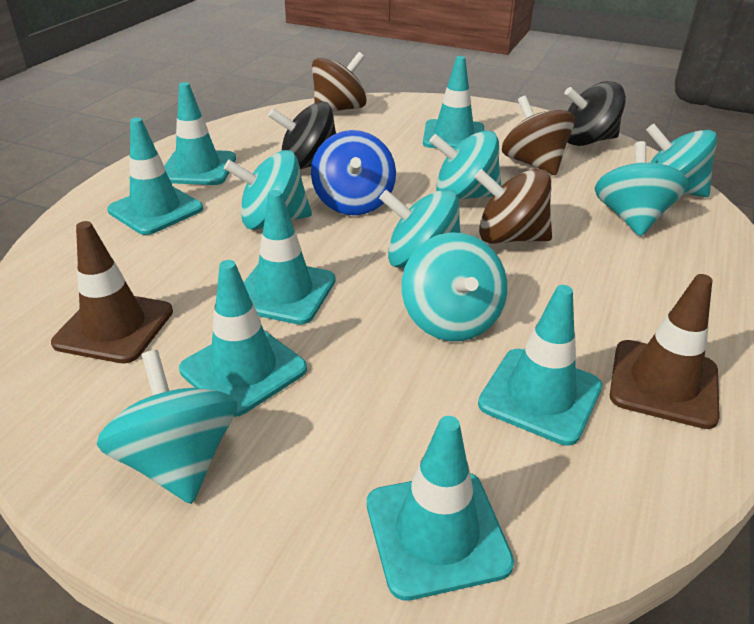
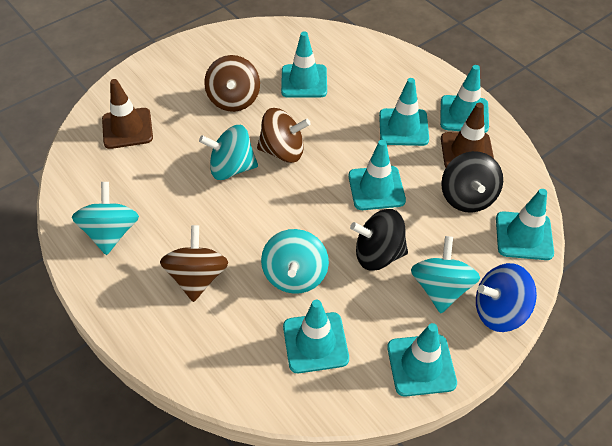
turquoise spinning top: [97,350,237,504] [224,150,312,230] [379,189,461,268] [402,232,507,341] [429,130,501,200] [595,141,689,236] [646,124,717,197] = 7 -> [72,182,139,255] [199,125,258,180] [261,229,329,294] [411,236,480,313] = 4

